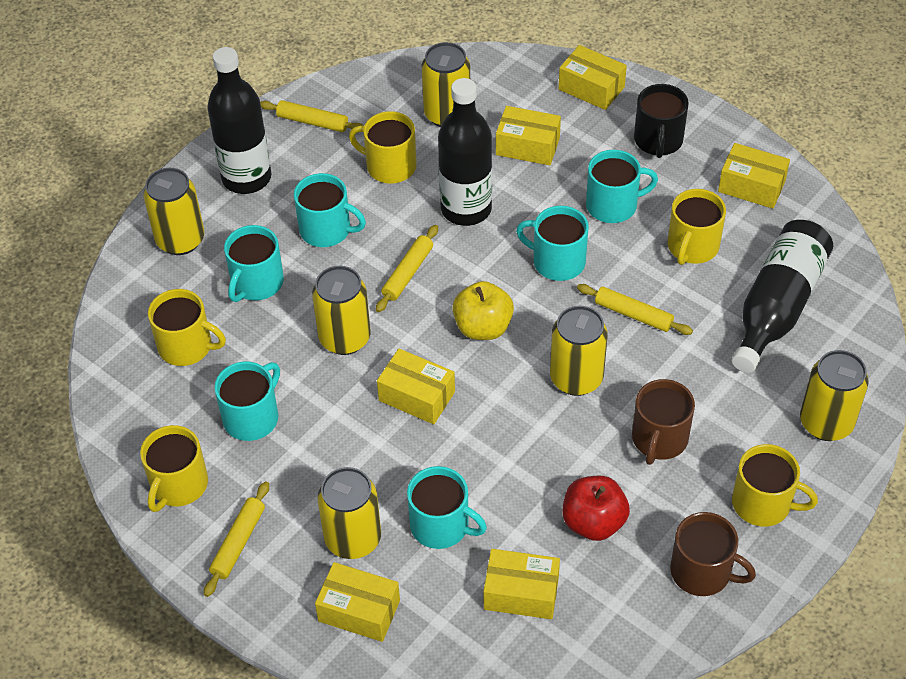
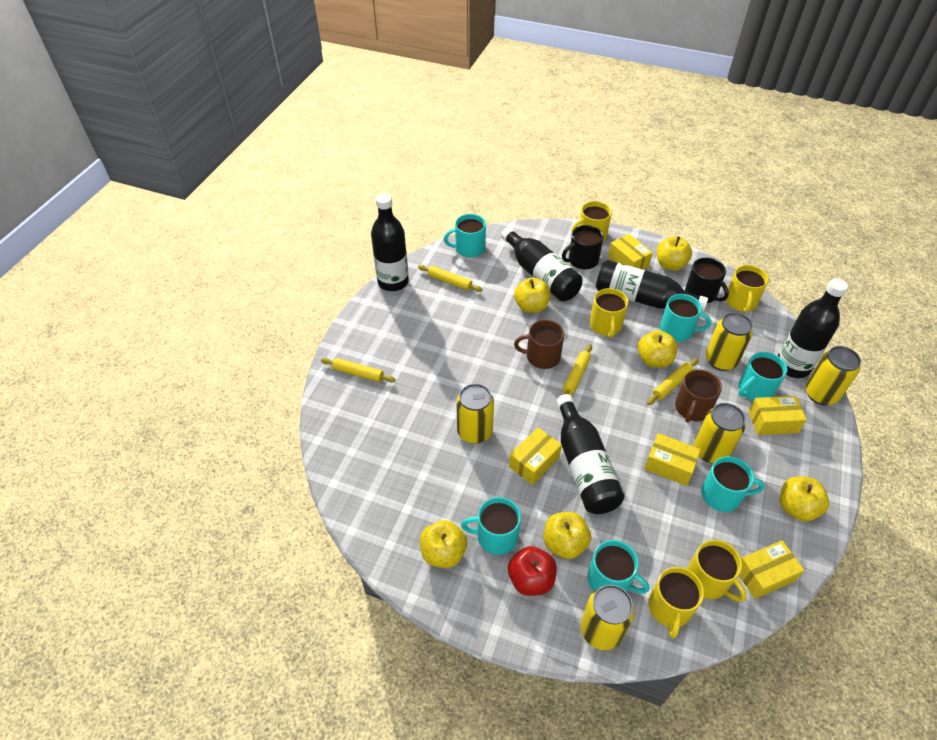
black bottle: [207,47,271,194] [438,78,492,226] [732,220,833,373] = 3 -> [371,193,409,291] [501,227,582,301] [556,394,625,514] [596,260,708,312] [778,278,848,378] = 5
black mug: [634,84,689,158] = 1 -> [562,225,604,269] [685,258,729,303] = 2
yellow apple: [452,281,514,340] = 1 -> [420,520,467,568] [514,277,551,313] [544,512,591,559] [638,330,678,368] [657,236,692,271] [780,476,829,521] = 6
yellow box: [315,562,400,642] [377,349,455,424] [484,549,560,619] [496,106,561,165] [559,45,627,110] [718,143,790,208] = 6 -> [509,427,562,485] [608,234,653,270] [644,433,701,486] [739,540,805,599] [748,396,807,435] = 5
yellow can: [144,168,204,255] [312,266,371,355] [318,467,381,559] [422,42,470,127] [550,306,608,396] [800,350,869,441] = 6 -> [456,383,494,444] [581,585,634,650] [694,403,745,464] [706,312,753,371] [805,346,861,405] = 5

